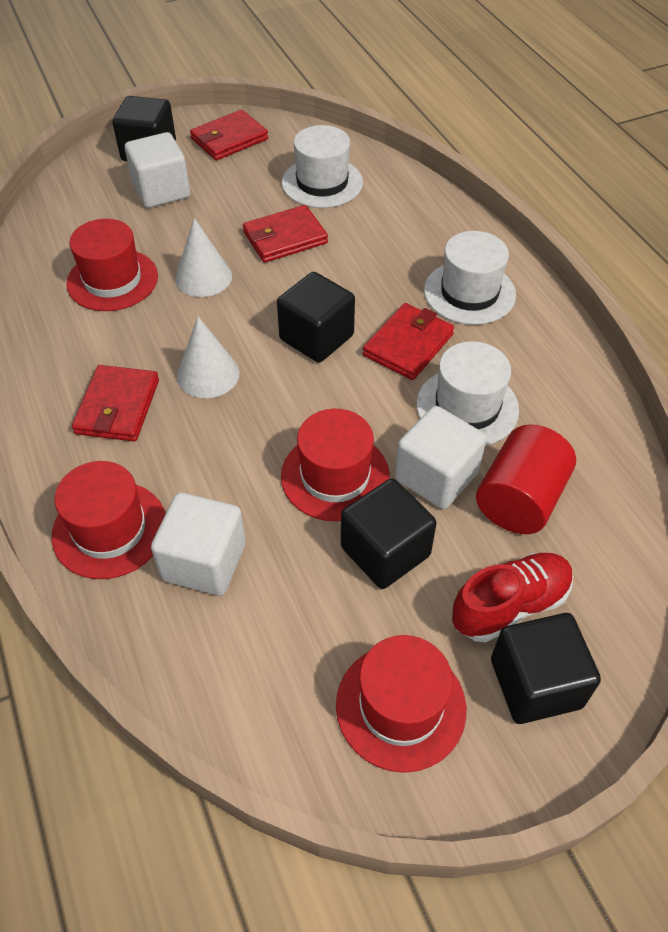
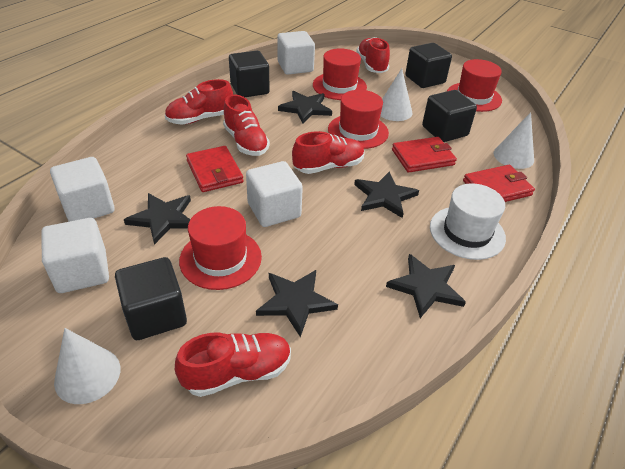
black star: none = 0 -> [124,193,191,245] [256,270,338,337] [278,91,332,123] [354,172,419,218] [386,254,466,318] = 5
red cylinder: [476,425,576,534] = 1 -> none = 0
red shoe: [452,553,573,642] = 1 -> [165,79,233,125] [175,333,291,397] [223,94,270,156] [292,131,365,174] [356,37,390,73] = 5
red wallet: [72,365,159,441] [190,110,268,160] [243,205,328,263] [363,303,454,380] = 4 -> [186,146,244,192] [392,137,457,173] [463,165,535,202] = 3
white cone: [175,218,232,297] [177,316,240,398] = 2 -> [54,328,120,404] [380,68,412,121] [494,112,534,169] = 3
white cube: [125,132,190,208] [151,492,246,596] [395,406,487,509] = 3 -> [41,218,109,293] [50,157,115,222] [246,161,303,227] [277,31,315,75] = 4
white hat: [282,125,363,208] [416,341,519,446] [424,231,516,325] = 3 -> [430,183,506,260] = 1

